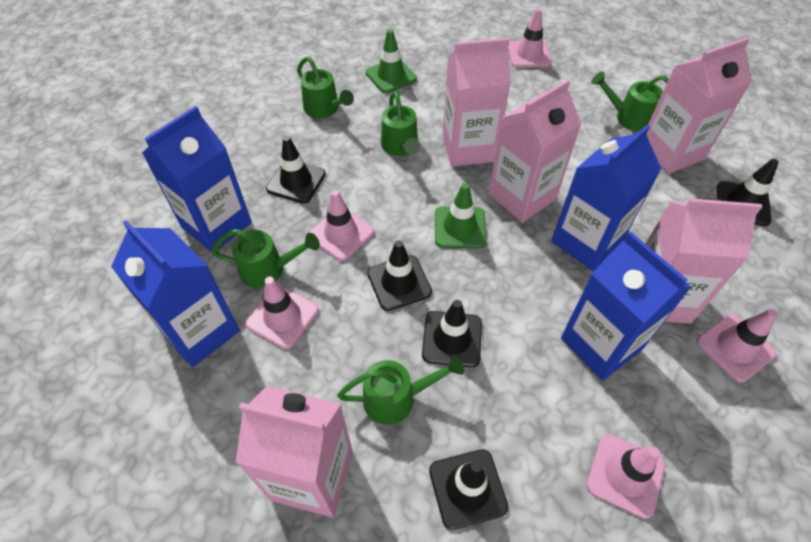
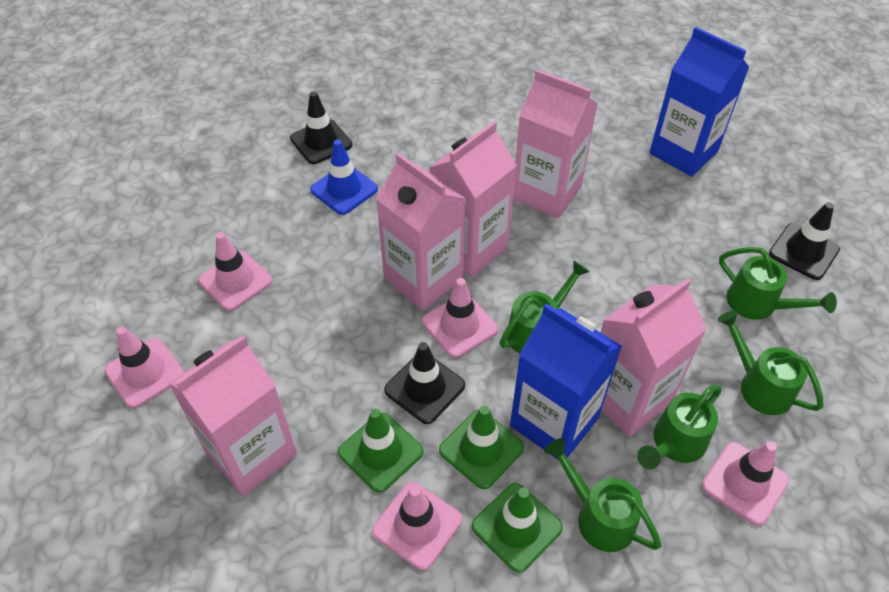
black traffic cone: [266,136,326,204] [367,240,432,311] [422,300,482,367] [429,449,508,530] [717,159,779,226] = 5 -> [290,91,352,164] [384,342,465,424] [769,202,840,280] = 3
blue carton: [111,220,240,368] [142,106,252,252] [551,125,662,271] [561,231,691,381] = 4 -> [510,303,622,460] [649,27,749,177] = 2
blue traffic cone: none = 0 -> [310,139,378,215] = 1
green traffic cone: [365,29,417,93] [435,183,486,248] = 2 -> [338,409,424,493] [439,406,524,489] [472,483,563,573] = 3

